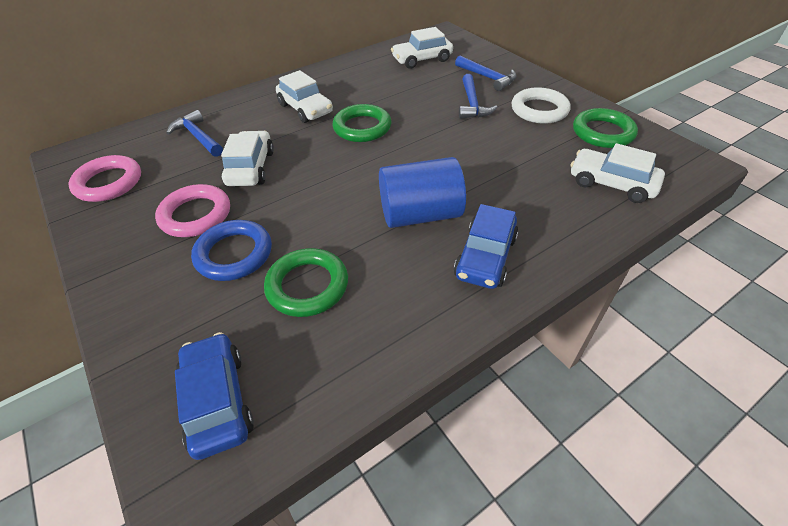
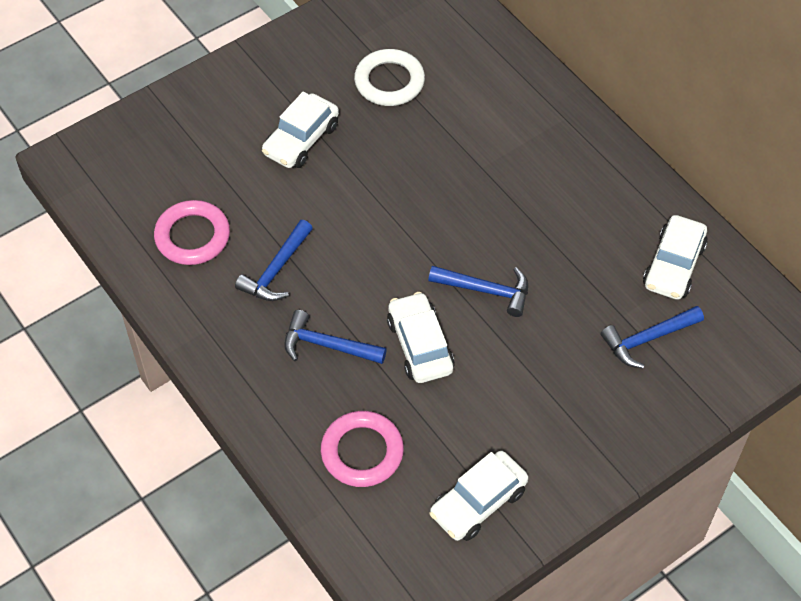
blue car: [175,332,254,460] [454,204,518,289] = 2 -> none = 0
blue cylinder: [379,157,466,228] = 1 -> none = 0
blue hammer: [166,110,223,157] [455,56,517,91] [459,74,498,119] = 3 -> [235,220,313,301] [284,310,387,364] [428,266,528,317] [601,306,704,368] = 4
blue ring: [191,220,272,281] = 1 -> none = 0
green ring: [264,248,348,317] [332,104,392,142] [573,108,638,148] = 3 -> none = 0

